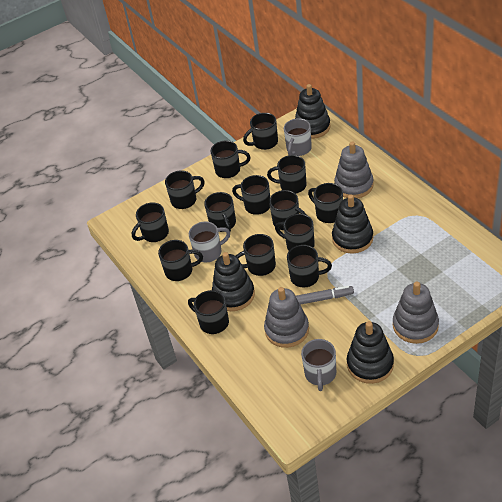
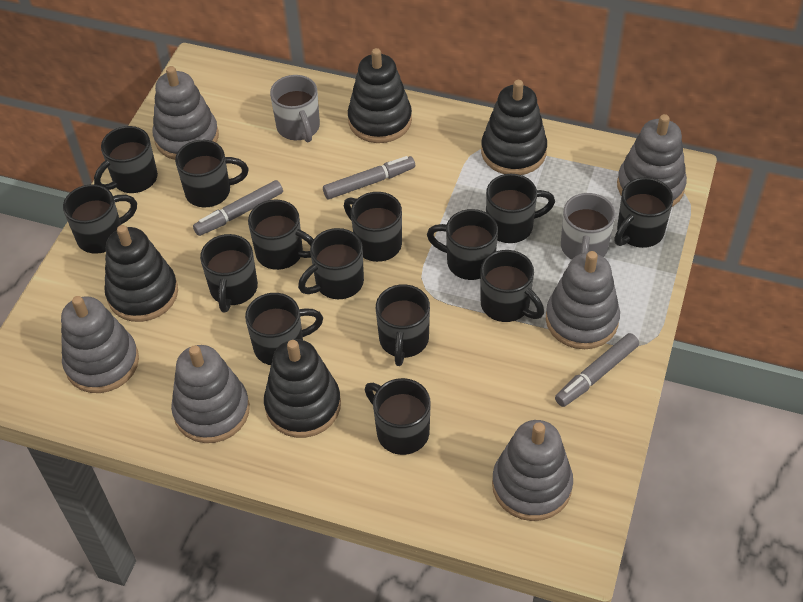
grey marker: [296,286,354,305] = 1 -> [193,180,283,236] [323,156,415,199] [555,333,639,407] = 3
grey mug: [189,222,230,262] [284,118,312,156] [301,339,336,391] = 3 -> [270,75,320,142] [561,193,615,260] = 2
grey stacking toy: [264,287,309,348] [334,141,374,198] [393,282,439,344] = 3 -> [61,296,139,393] [153,66,219,160] [171,345,250,443] [492,420,573,521] [546,251,620,349] [617,114,687,207] = 6

